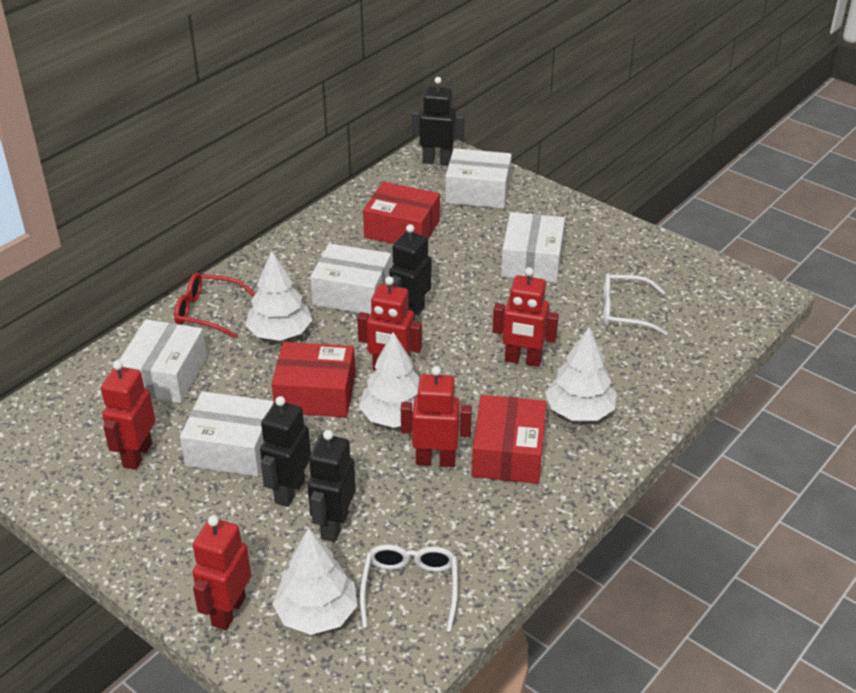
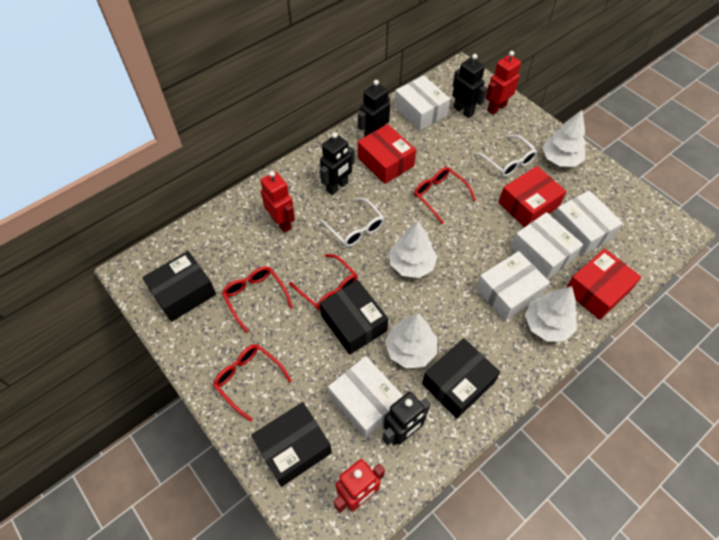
black box: none = 0 -> [142,251,216,322] [251,402,332,487] [320,280,388,355] [422,338,500,418] = 4
red glasses: [174,273,256,338] = 1 -> [213,344,292,422] [222,266,293,333] [289,254,357,311] [414,167,476,224] = 4
red robot: [101,360,155,470] [192,515,251,630] [357,276,422,371] [401,366,472,467] [493,267,559,367] = 5 -> [260,171,295,233] [334,459,385,513] [485,51,521,115] = 3

